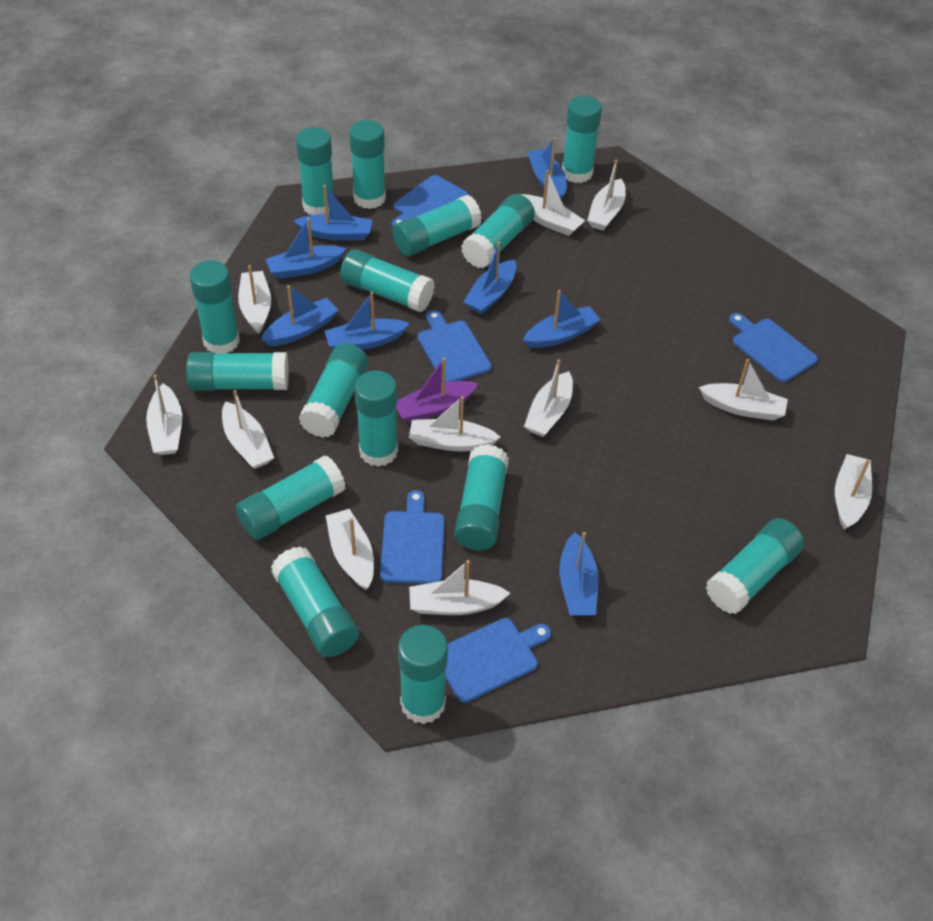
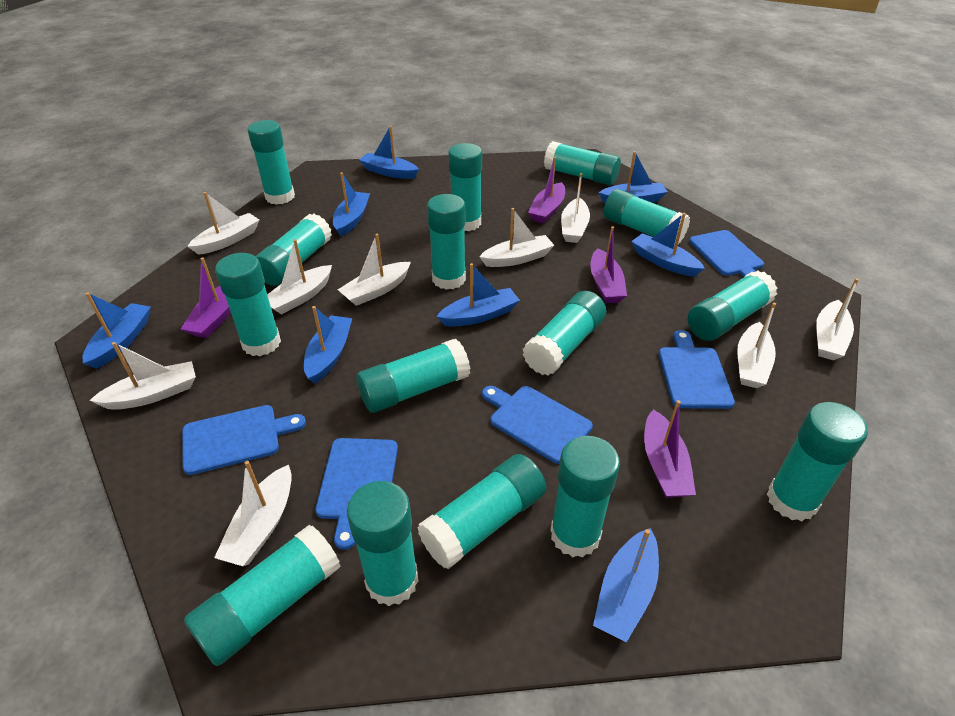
purple boat: [396,357,478,423] = 1 -> [181,257,231,338] [528,157,565,224] [590,226,627,303] [644,400,696,498] = 4
white boat: [146,374,182,455] [222,390,274,469] [238,265,271,334] [326,509,374,590] [409,396,501,451] [409,560,510,615] [520,170,585,236] [524,359,573,437] [587,160,626,231] [699,359,788,420] [835,454,872,530] = 11 -> [89,342,196,410] [187,192,259,255] [214,461,292,566] [267,239,332,315] [338,234,411,306] [479,208,554,267] [561,173,590,243] [737,303,776,388] [816,278,859,361] = 9

